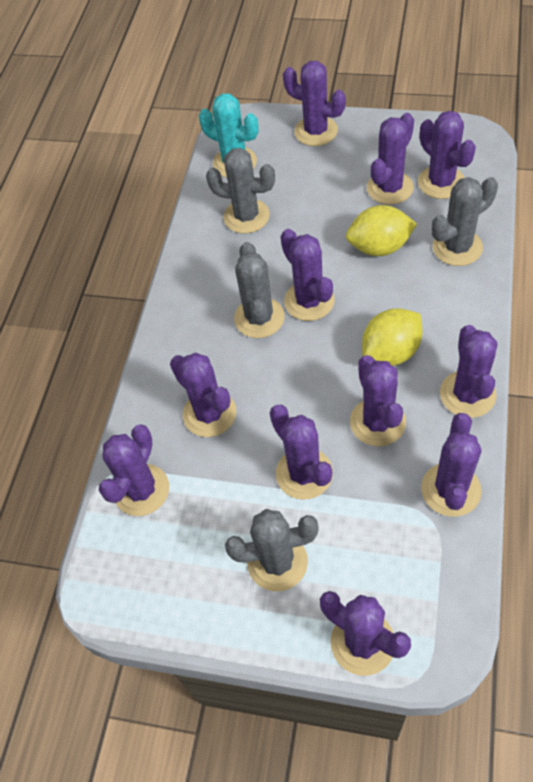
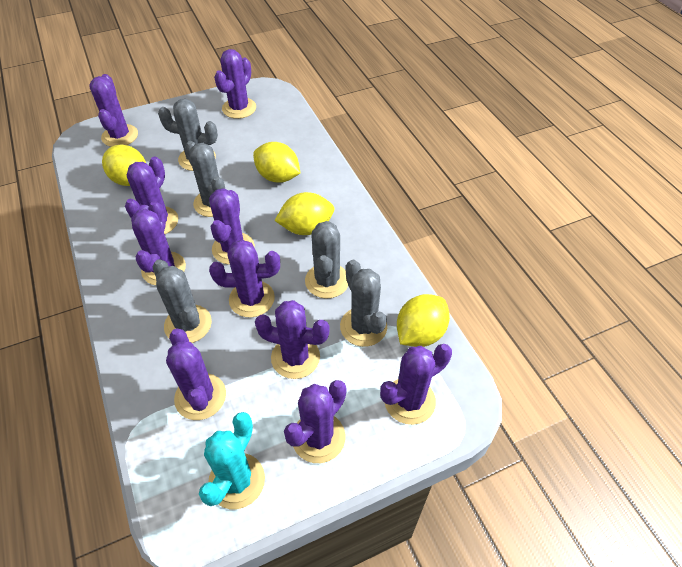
grey cactus: [206,148,275,234] [225,509,319,591] [234,242,285,338] [432,177,498,266] = 4 -> [152,259,212,343] [158,99,218,171] [185,141,225,217] [305,221,348,299] [340,260,387,347] = 5
purple cactus: [99,424,169,516] [170,353,236,437] [270,405,333,499] [281,229,335,321] [283,61,346,146] [320,591,411,676] [350,355,406,446] [367,113,414,205] [418,111,476,199] [421,413,482,517] [440,325,497,418] = 11 -> [89,74,138,147] [125,157,178,234] [131,201,186,285] [166,328,226,420] [209,188,255,265] [209,240,280,317] [214,49,256,119] [255,300,330,379] [284,380,347,463] [380,344,452,425] = 10
yellow lemon: [346,205,417,256] [362,308,422,366] = 2 -> [102,145,146,186] [253,142,301,183] [274,192,334,235] [397,294,450,347] = 4

